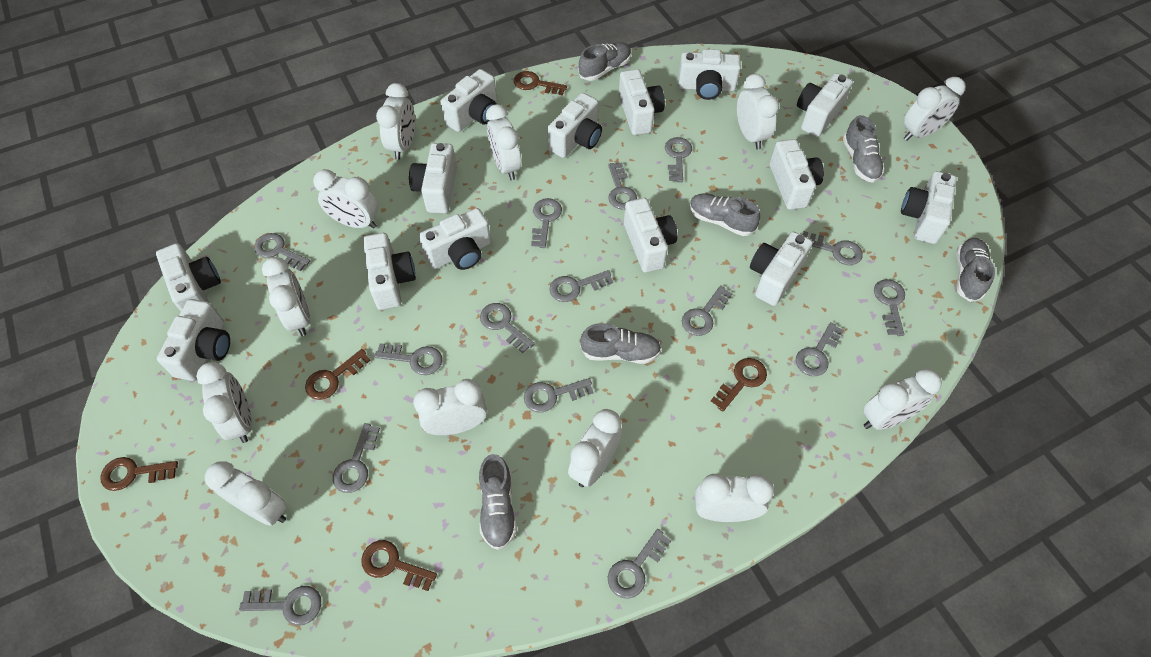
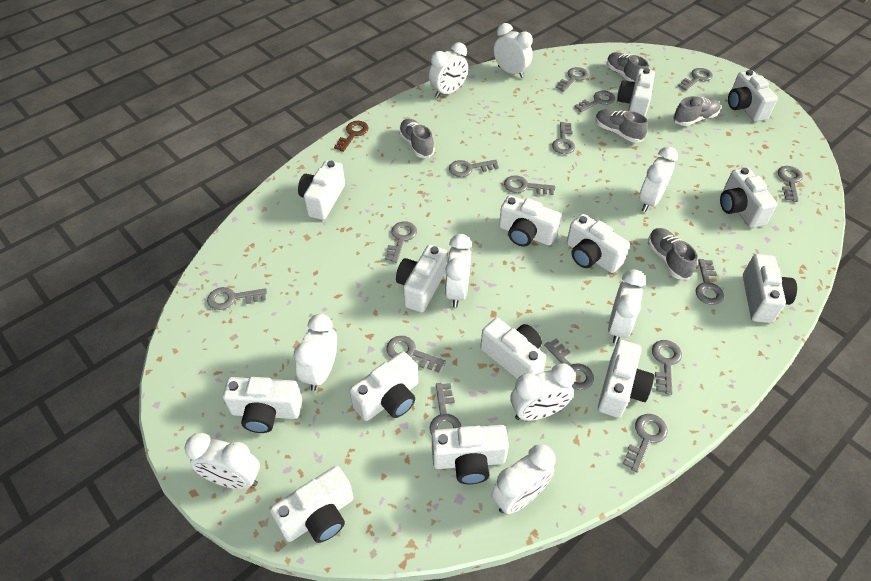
brown key: [100,457,178,491] [305,349,371,400] [361,540,437,591] [514,71,567,95] [711,358,767,412] = 5 -> [334,121,369,152] = 1
grey shoe: [479,454,517,550] [579,42,631,81] [580,323,661,364] [689,193,760,236] [843,115,884,183] [956,238,995,302] = 6 -> [399,118,435,158] [595,109,648,143] [607,52,649,82] [648,228,697,280] [673,96,721,126] = 5
white clock: [196,362,252,443] [205,461,287,526] [262,257,310,336] [313,169,378,229] [376,83,415,160] [414,379,487,435] [486,104,522,180] [568,409,622,487] [695,474,774,522] [737,74,779,149] [863,369,942,430] [904,77,966,141] = 12 -> [185,433,260,489] [294,314,337,391] [429,42,468,98] [445,234,472,307] [491,444,555,514] [494,23,533,78] [511,363,576,421] [608,269,646,344] [639,147,678,212] = 9

